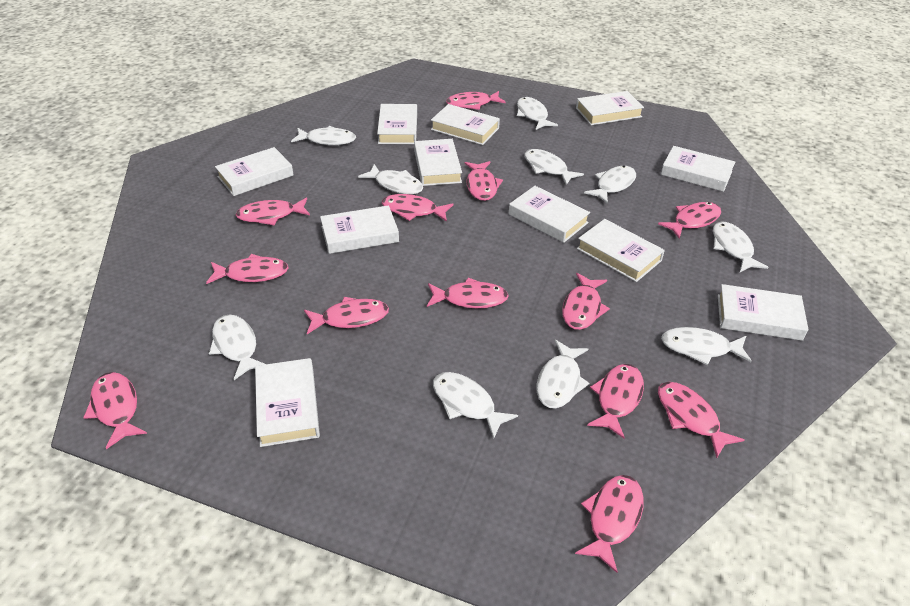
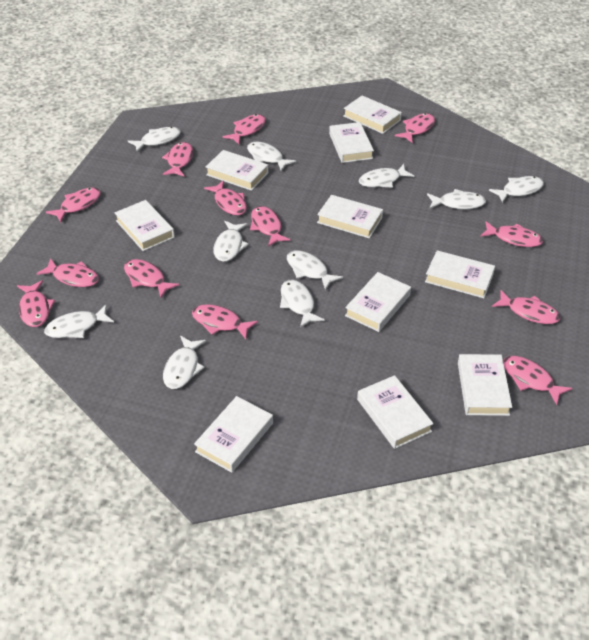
white book: [215,147,293,196] [255,358,320,447] [320,205,399,254] [377,104,417,144] [414,139,462,186] [431,104,500,145] [509,186,590,243] [576,91,644,125] [577,219,665,282] [661,146,735,192] [718,284,809,341] = 11 -> [114,200,175,251] [194,396,273,473] [206,150,269,191] [317,195,383,238] [329,122,374,163] [344,96,402,134] [345,272,411,332] [357,375,434,449] [425,250,495,298] [458,354,512,416] = 10

